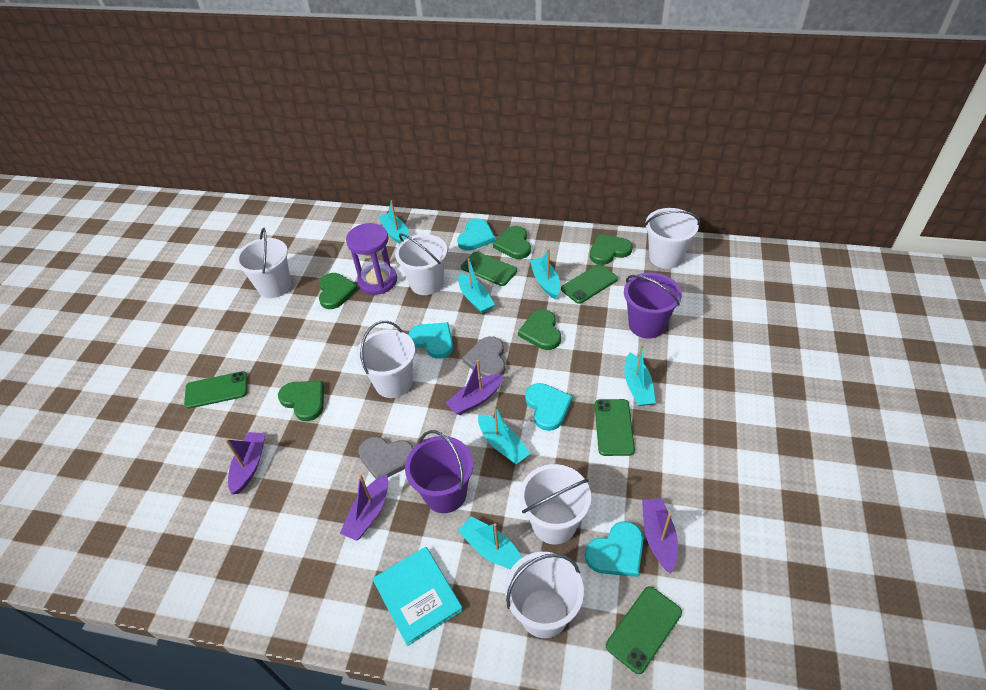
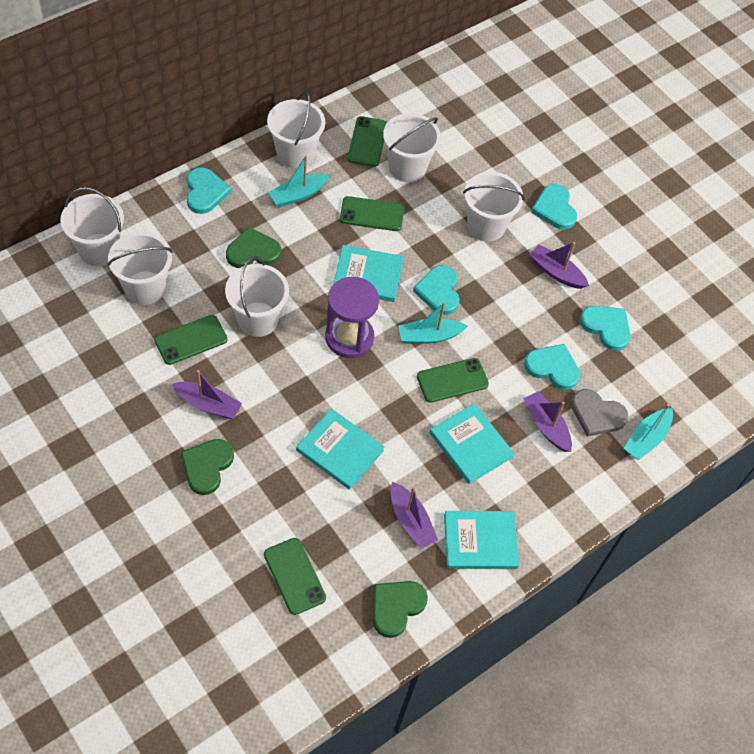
green heart: [278,381,324,421] [319,273,358,309] [493,226,531,259] [518,309,561,350] [590,235,633,265] = 5 -> [181,439,234,495] [226,227,281,268] [373,581,428,638] = 3
grey heart: [359,437,414,479] [462,336,505,378] = 2 -> [571,389,628,437] = 1
purple bucket: [405,430,473,513] [624,273,682,339] = 2 -> none = 0
turquoise boat: [379,200,409,244] [458,258,495,313] [458,516,522,569] [478,405,531,464] [530,249,560,299] [624,344,656,406] = 6 -> [268,156,330,207] [398,302,468,344] [624,404,673,460] = 3
turquoise book: [372,547,463,646] = 1 -> [296,408,385,490] [334,245,404,302] [430,403,515,484] [444,511,519,569] = 4
turquoise heart: [408,322,453,359] [457,219,496,251] [525,383,572,431] [585,521,644,577] = 4 -> [187,167,231,214] [413,265,460,315] [524,344,580,390] [531,184,577,230] [580,306,630,351] = 5

